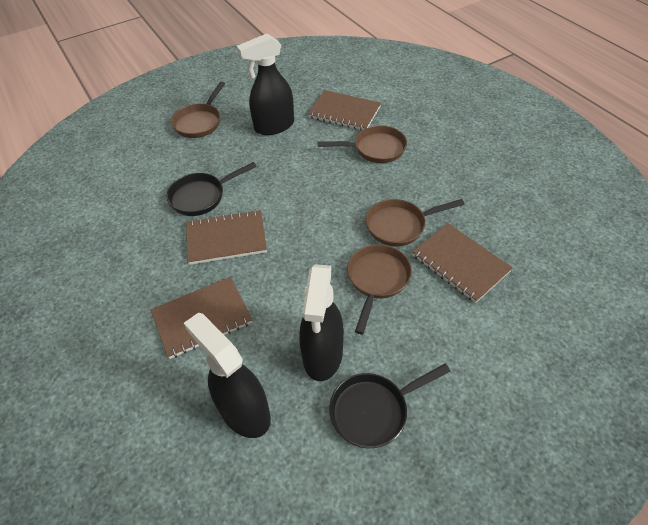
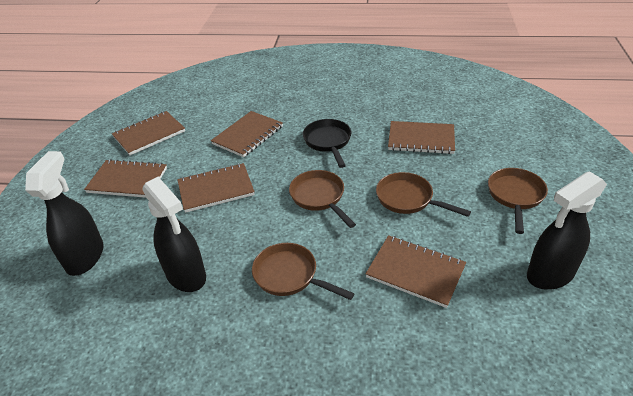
black pan: [167,162,257,216] [329,364,450,448] = 2 -> [303,119,351,168] = 1
brown notebook: [151,277,252,359] [186,210,267,265] [308,90,381,131] [412,223,513,303] = 4 -> [84,159,167,198] [112,111,185,155] [177,163,255,213] [211,111,283,157] [366,235,466,308] [388,121,455,154] = 6

